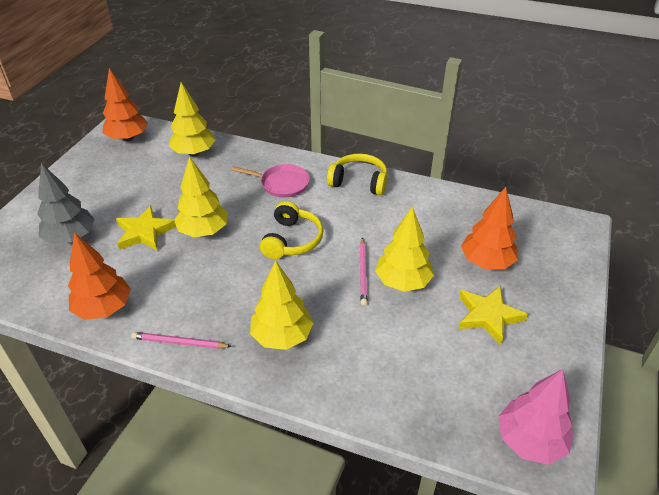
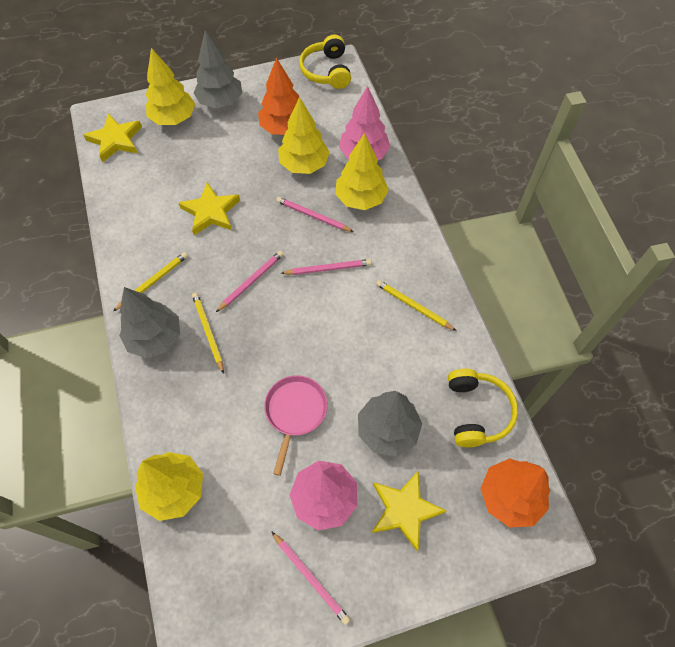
grey tree: [37,163,95,244] = 1 -> [119,287,180,358] [194,30,242,108] [358,391,422,456] = 3
orange tree: [68,233,131,320] [103,68,148,141] [461,187,518,269] = 3 -> [258,57,299,135] [481,458,550,527] = 2
pink pencil: [131,332,232,349] [360,237,367,306] = 2 -> [216,251,284,312] [271,531,350,625] [276,197,354,232] [281,259,371,275] = 4
pink tree: [498,369,573,465] = 1 -> [290,461,357,530] [339,86,390,160] = 2
yellow pencil: none = 0 -> [113,252,188,311] [192,292,224,374] [376,280,457,331] = 3
yellow star: [116,205,176,251] [459,286,528,345] = 2 -> [83,114,142,162] [179,182,240,235] [372,470,446,551] = 3

